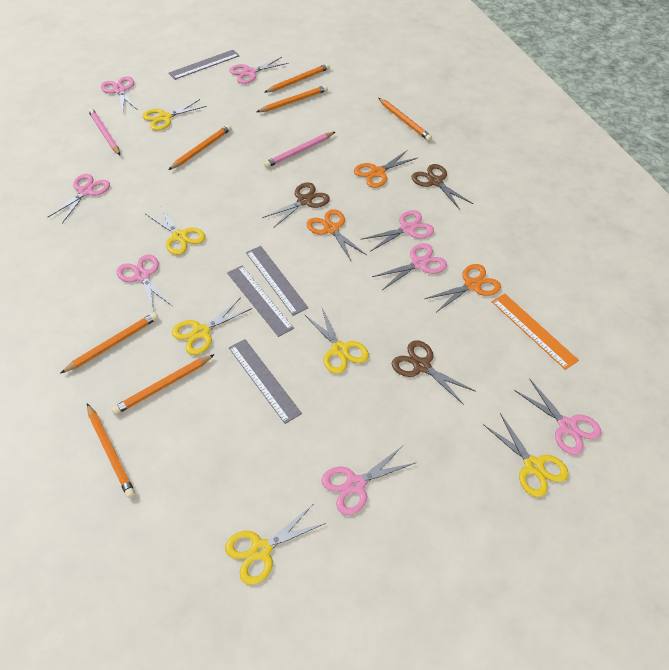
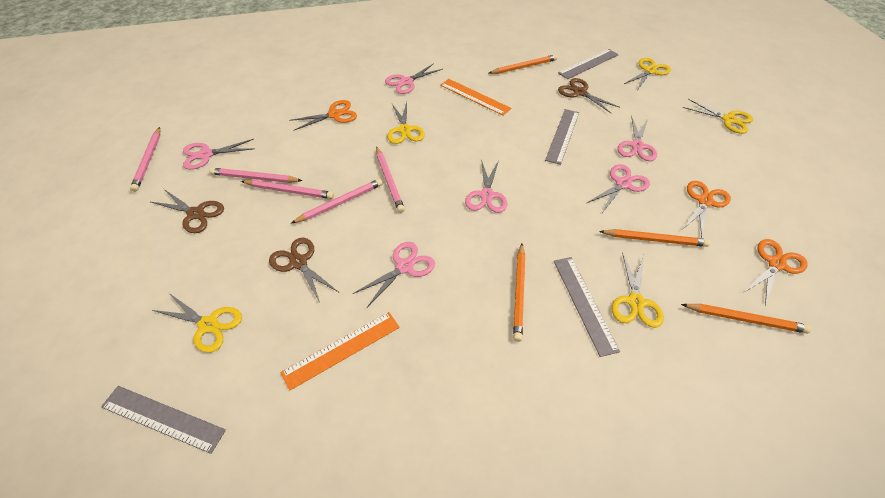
orange pencil: [60,312,158,374] [87,403,135,498] [111,354,215,415] [168,124,232,170] [257,85,328,112] [264,63,330,93] [378,98,432,141] = 7 -> [489,55,557,74] [513,243,525,342] [599,229,710,247] [681,303,812,334] = 4
orange ruler: [492,293,579,370] = 1 -> [281,312,400,391] [440,79,511,115] = 2
pink pencil: [88,108,120,155] [264,132,335,168] = 2 -> [130,127,160,192] [209,168,302,183] [241,180,334,199] [292,179,383,223] [376,147,405,213] = 5
pink scissors: [48,174,110,223] [101,76,138,112] [117,254,172,312] [229,57,289,84] [322,446,415,515] [362,210,434,252] [372,243,447,290] [516,379,601,455] = 8 -> [183,139,254,170] [353,242,435,307] [385,63,443,94] [465,159,507,213] [587,164,650,213] [617,116,657,161] = 6
yellow scissors: [142,99,207,131] [146,207,205,255] [172,297,252,355] [225,505,326,585] [304,308,369,374] [483,413,569,497] = 6 -> [153,293,242,353] [387,102,425,144] [612,252,664,328] [624,58,671,89] [683,99,753,134] = 5

